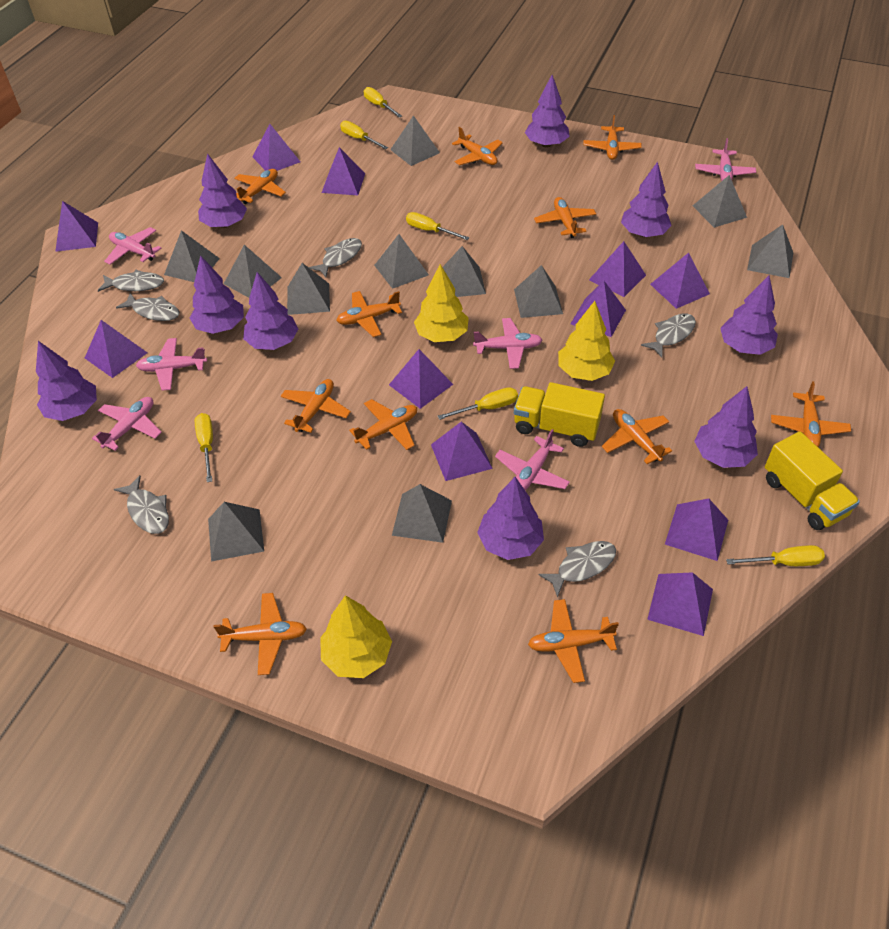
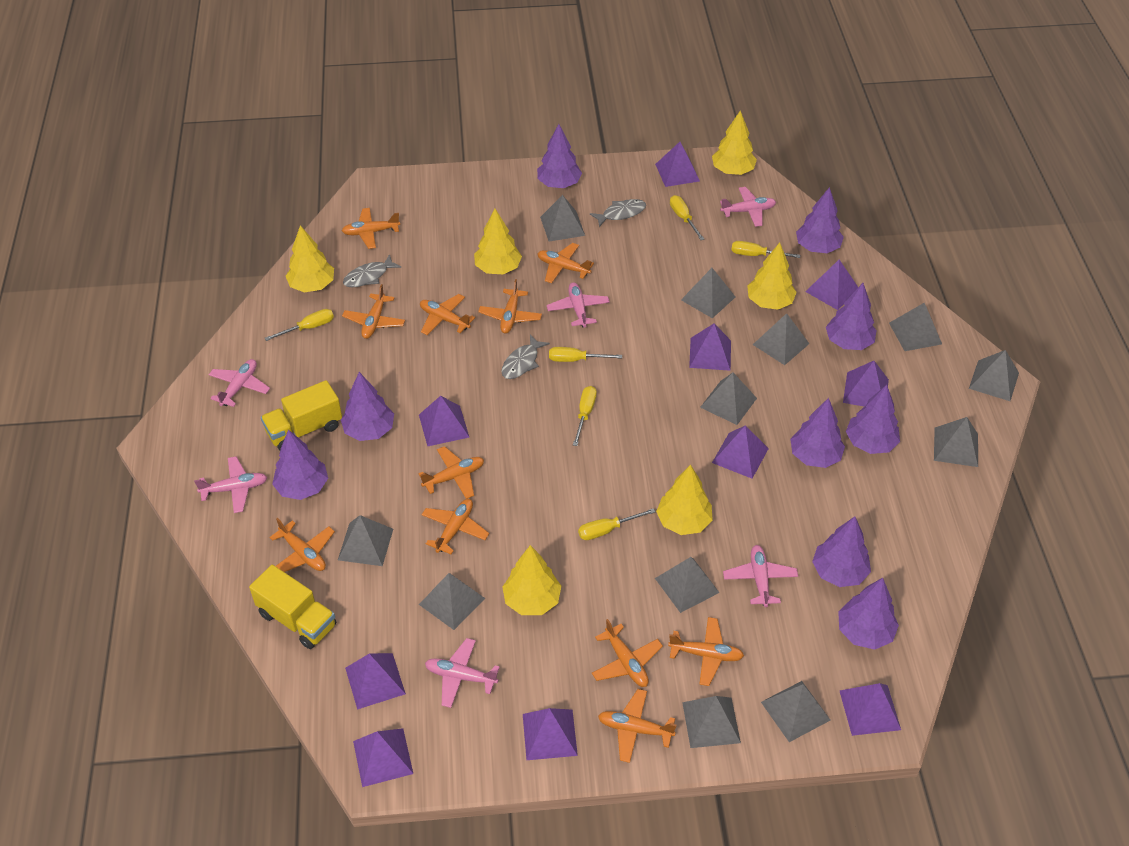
grey fish: [98,269,164,292] [114,475,169,534] [116,293,180,321] [309,238,362,277] [538,541,616,598] [641,313,696,358] = 6 -> [343,254,401,288] [501,335,550,379] [590,199,646,227] = 3
grey pyramid: [164,230,220,282] [208,502,264,562] [224,245,282,298] [287,263,330,315] [374,234,429,289] [390,115,440,166] [392,484,452,543] [443,246,486,297] [514,265,563,318] [693,175,747,228] [747,225,793,278] = 11 -> [338,515,393,566] [419,573,485,630] [540,195,585,242] [655,557,720,613] [681,268,735,318] [682,696,741,748] [700,373,757,425] [753,313,809,365] [761,681,830,742] [889,303,942,351] [934,417,978,467] [969,350,1019,401] = 12
purple pyramid: [55,201,98,252] [85,320,147,378] [252,124,300,171] [322,147,365,195] [389,349,453,409] [431,422,493,481] [571,281,626,337] [589,241,646,297] [647,572,713,636] [650,253,710,309] [665,498,728,561] = 11 -> [345,653,406,709] [353,728,413,787] [419,396,469,446] [523,708,578,760] [655,142,700,187] [689,323,731,371] [712,425,769,479] [805,260,858,310] [839,683,901,736] [843,361,889,406] = 10
yellow tree: [320,595,392,678] [414,264,469,342] [558,301,615,381] = 3 -> [286,225,334,293] [474,209,522,274] [502,545,561,615] [656,464,713,535] [712,110,757,175] [747,242,797,310] = 6

